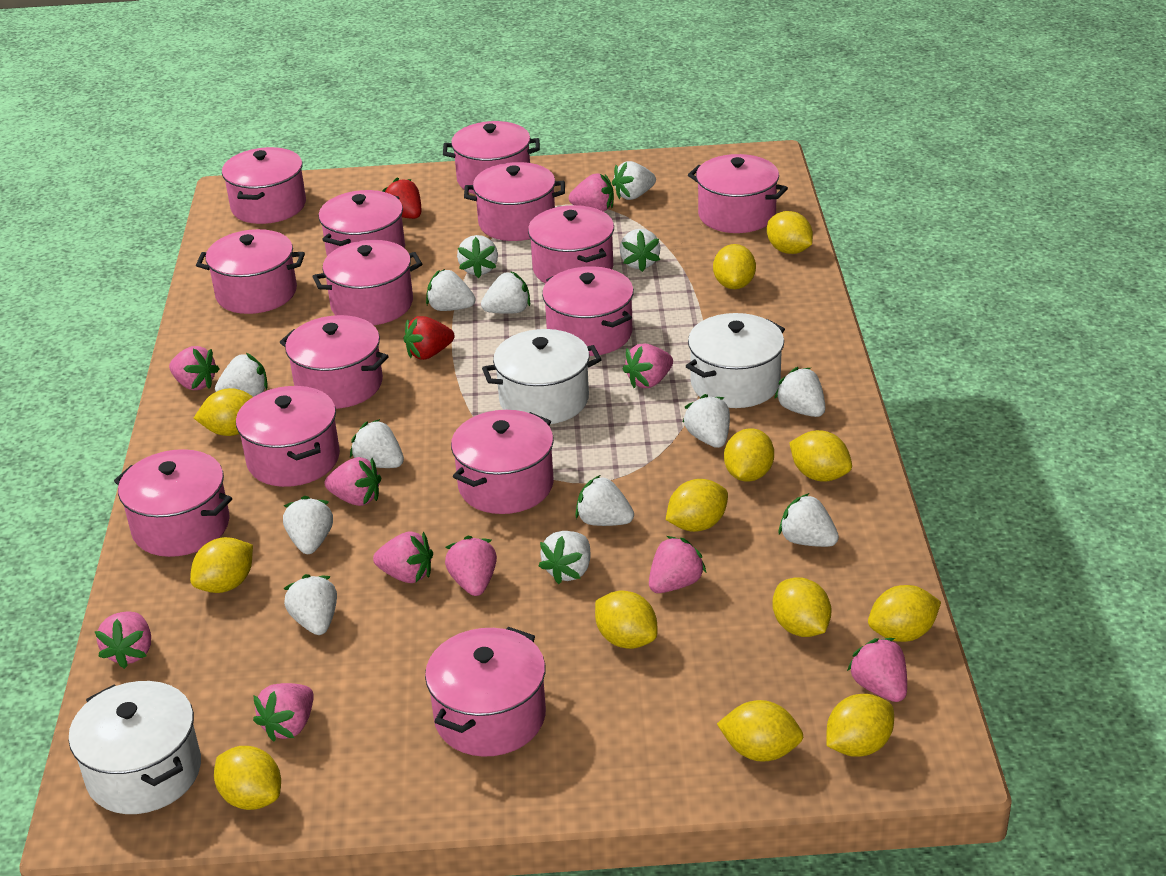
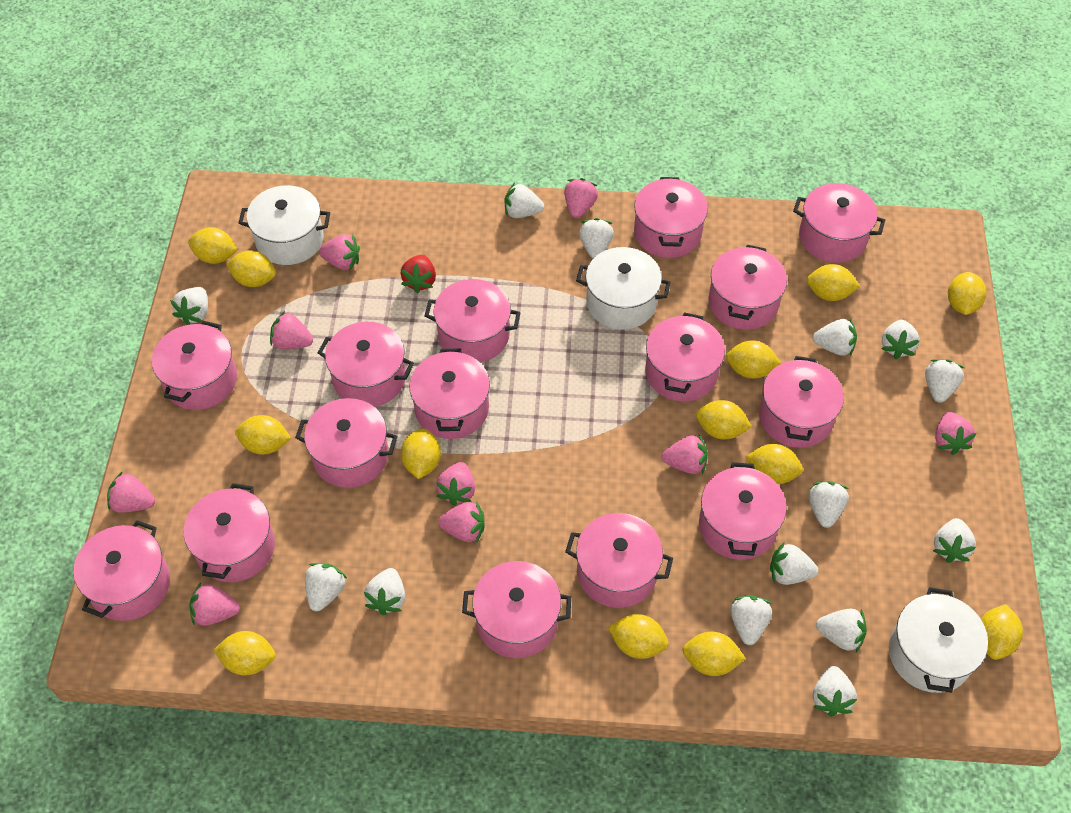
pink pot: [114,449,232,557] [196,229,305,314] [222,147,306,224] [236,386,340,487] [280,315,389,409] [312,240,422,325] [318,190,405,256] [425,627,546,757] [443,121,540,194] [451,410,554,514] [464,162,565,241] [528,205,614,284] [542,266,634,356] [688,154,788,233] = 14 -> [73,520,170,621] [152,321,237,410] [184,483,275,582] [295,398,397,488] [318,322,414,407] [409,348,490,439] [424,279,521,362] [462,561,571,658] [565,513,673,608] [634,177,708,258] [645,312,725,402] [699,462,787,560] [708,245,787,330] [759,356,844,448] [793,183,885,263] = 15
pink strawberry: [95,611,151,669] [169,346,219,390] [253,683,314,742] [324,457,381,506] [373,531,433,583] [445,536,497,596] [569,173,614,212] [622,344,673,388] [649,536,706,593] [847,638,907,702] = 10 -> [107,471,155,513] [189,583,240,626] [270,311,313,349] [319,234,360,270] [436,462,475,506] [438,501,484,542] [564,178,598,218] [662,435,708,474] [935,412,977,455] = 9
red strawberry: [382,177,421,219] [404,316,454,360] = 2 -> [400,255,436,293] = 1

